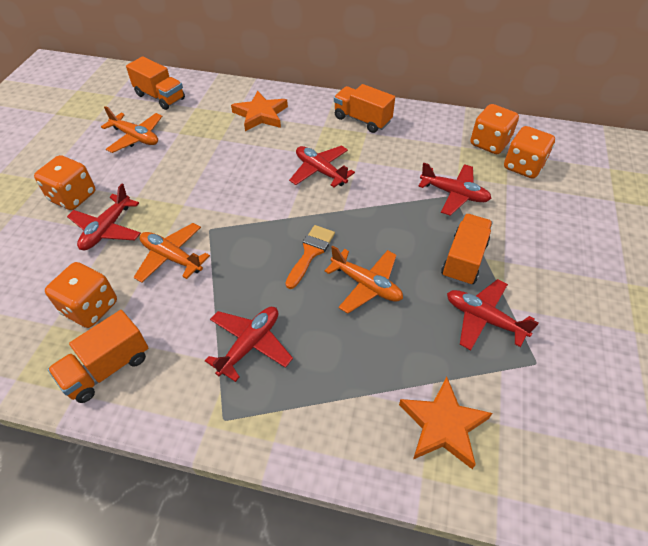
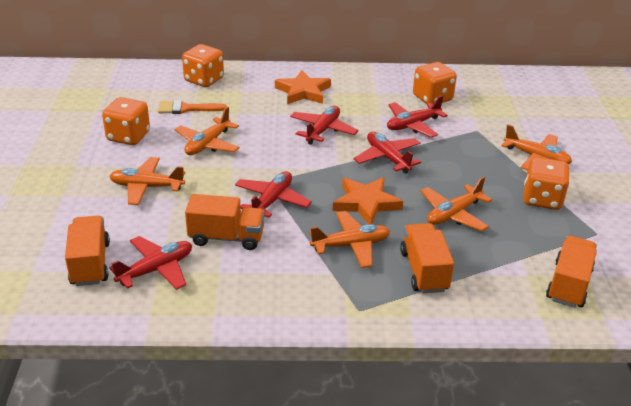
orange plane: [101,106,162,153] [134,223,210,283] [324,246,403,313] = 3 -> [109,157,185,205] [175,107,240,155] [309,211,390,268] [420,177,492,231] [501,124,572,170] = 5

